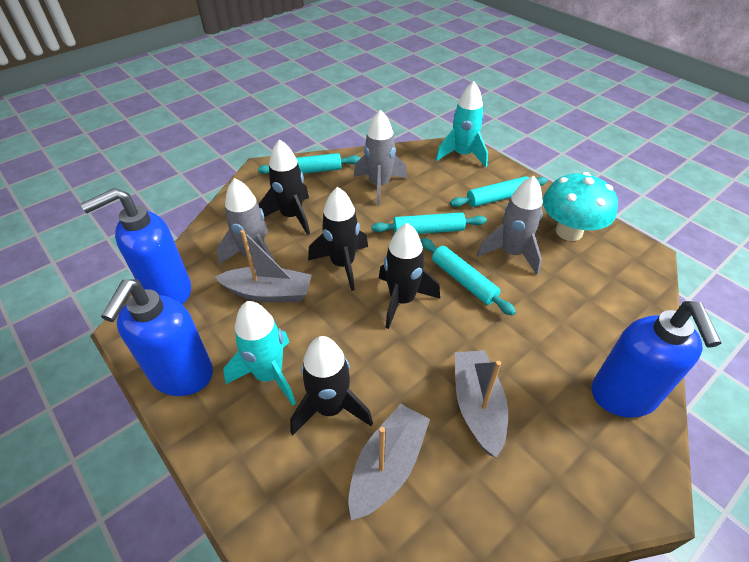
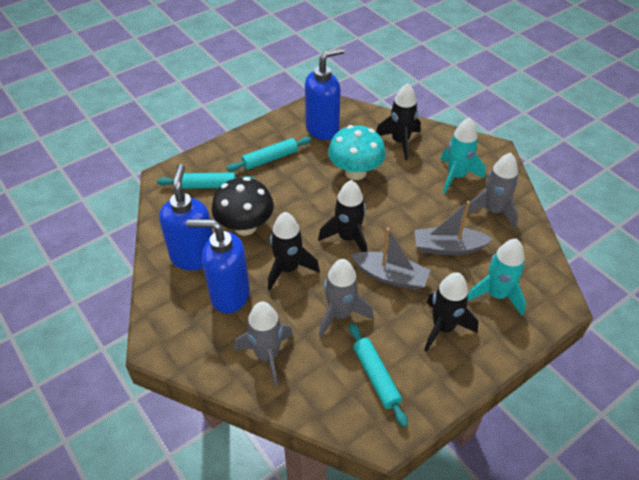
black mushroom: none = 0 -> [212,177,274,236] = 1
grey boat: [215,230,312,302] [348,404,430,520] [455,350,508,458] = 3 -> [351,228,430,290] [414,201,493,255] = 2
turquoise rolling pin: [258,153,360,174] [371,212,487,234] [421,238,516,316] [450,176,548,207] = 4 -> [157,172,255,189] [226,137,312,172] [349,323,408,427] = 3

